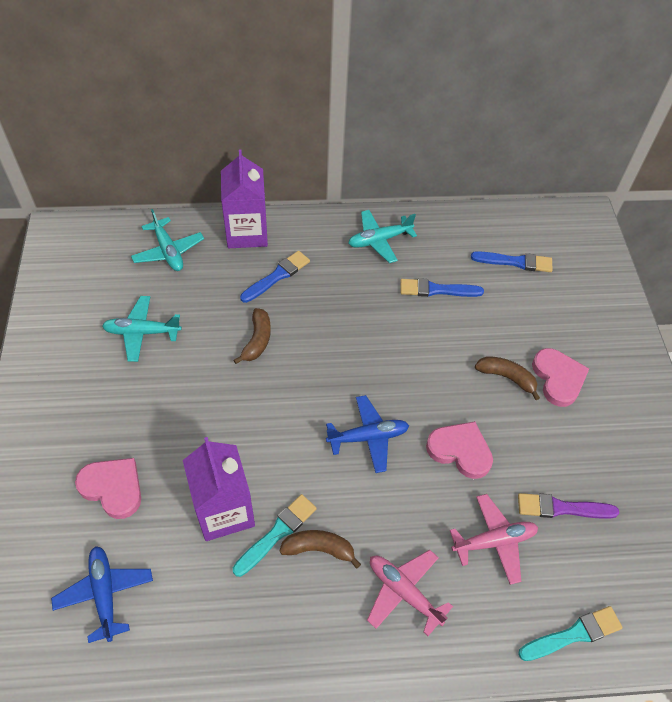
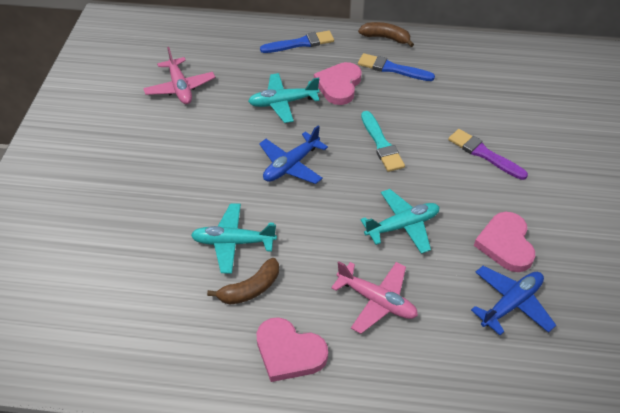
blue brush: [240,251,310,303] [400,278,484,297] [471,251,553,272] = 3 -> [260,31,334,53] [358,53,435,81] = 2
brown banana: [234,308,271,364] [279,530,361,569] [475,357,540,400] = 3 -> [207,258,279,305] [358,22,414,47] = 2
purple carton: [183,437,255,541] [221,149,268,248] = 2 -> none = 0
turquoise brush: [233,494,317,577] [518,606,623,661] = 2 -> [361,111,405,172] = 1

